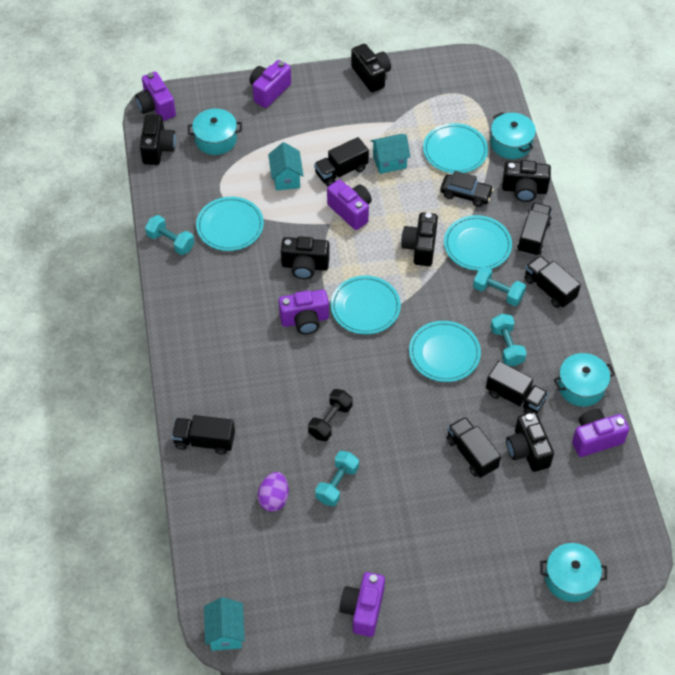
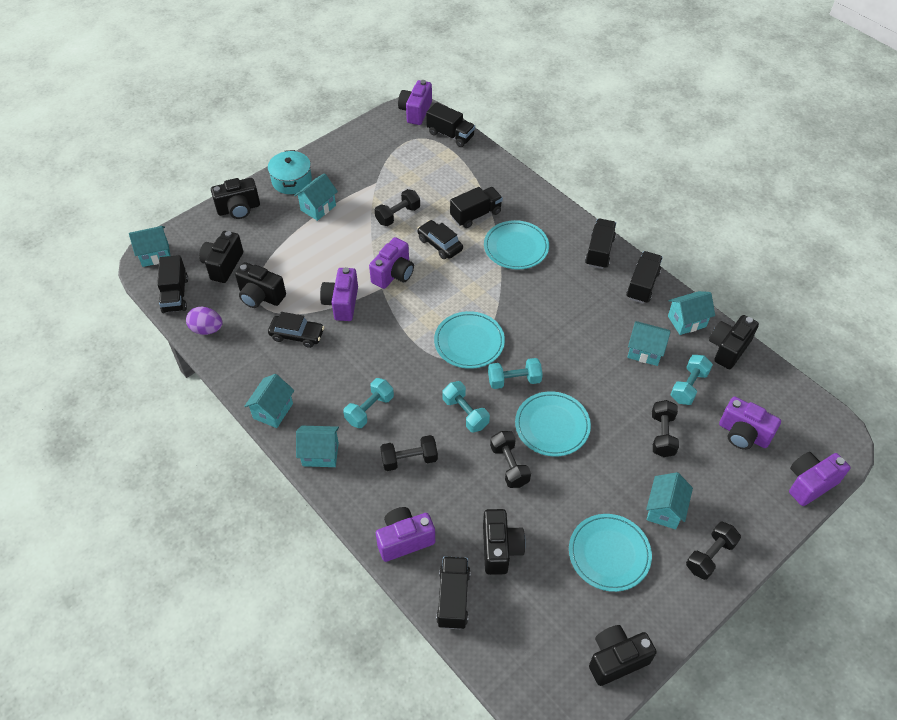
black car: [440,171,494,207] = 1 -> [268,312,324,348] [417,220,463,259] = 2
black dumbbell: [308,389,353,442] = 1 -> [375,189,420,226] [380,435,438,471] [490,431,531,488] [652,400,679,457] [686,522,741,580] = 5
turquoise house: [204,597,245,651] [268,142,304,191] [371,134,411,174] = 3 -> [129,226,170,267] [244,374,294,428] [294,173,338,221] [296,426,339,467] [627,321,670,366] [646,472,693,529] [668,291,715,335] = 7
turquoise plate: [196,197,264,251] [331,276,401,334] [409,321,481,382] [423,123,488,174] [444,215,512,271] = 5 -> [434,311,505,369] [484,220,549,270] [515,391,591,457] [569,514,652,592] = 4
turquoise pot: [188,109,242,155] [490,112,536,159] [540,543,607,602] [554,353,615,407] = 4 -> [268,150,312,194] = 1

